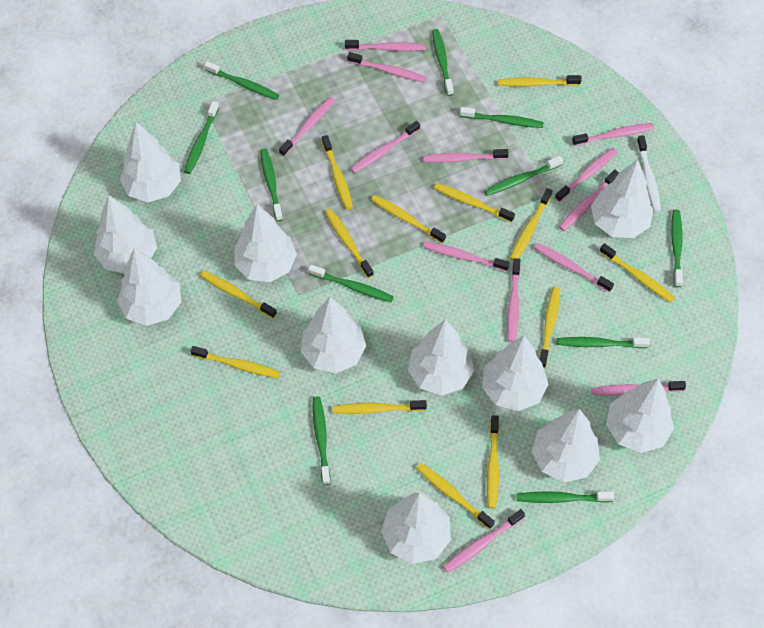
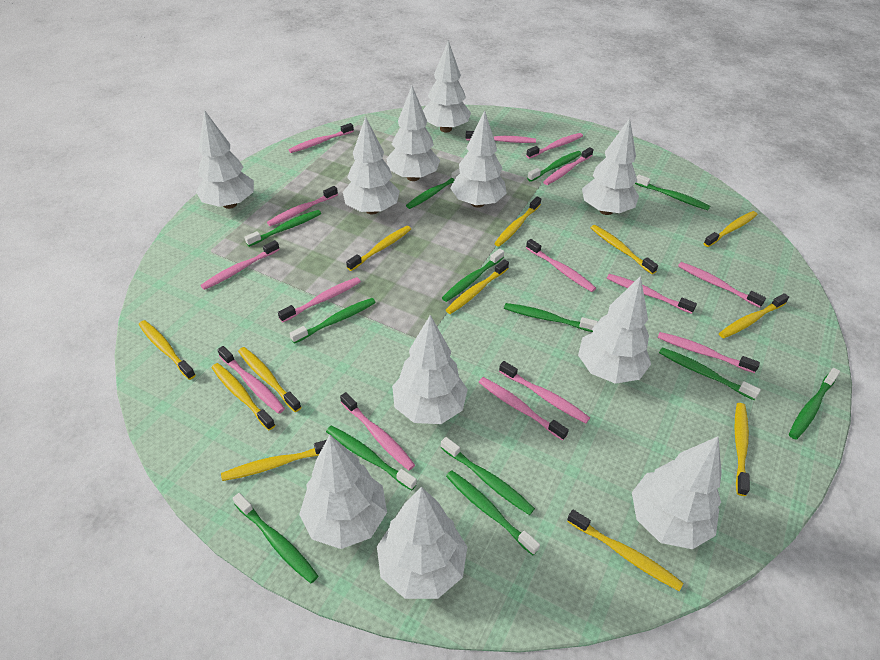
green toothbrush: [184,101,219,174] [204,61,279,100] [260,148,283,221] [309,265,394,302] [313,396,331,485] [432,29,454,96] [460,107,544,128] [484,156,563,196] [516,491,615,503] [557,337,650,348] [671,209,683,287] = 11 -> [232,493,318,583] [245,210,321,247] [289,298,376,344] [326,426,417,491] [406,169,460,209] [441,437,535,515] [442,249,504,302] [446,470,540,555] [504,303,598,332] [527,151,582,182] [635,175,710,210] [659,347,761,400] [789,368,840,440] = 13
pink toothbrush: [279,97,335,156] [345,40,426,51] [347,52,427,82] [350,121,420,173] [423,149,509,163] [423,242,510,271] [443,509,525,573] [507,258,520,342] [534,243,614,292] [555,148,617,202] [559,169,619,231] [572,123,654,146] [591,381,686,396] = 13 -> [200,240,280,290] [217,346,285,414] [267,186,338,226] [278,277,361,322] [288,123,354,153] [340,392,415,471] [466,131,536,143] [479,377,569,441] [499,361,590,423] [526,133,583,159] [526,239,596,292] [543,147,594,185] [607,274,697,314] [658,332,760,373] [678,262,766,308] = 15
white toothbrush: [637,135,661,212] = 1 -> none = 0
yellow toothbrush: [191,346,280,378] [200,270,277,318] [322,135,353,210] [325,209,374,278] [333,400,427,414] [371,195,446,243] [416,463,495,529] [434,183,515,223] [487,415,499,509] [498,75,582,86] [510,188,552,261] [539,287,560,368] [599,243,675,302] = 13 -> [139,320,196,380] [212,363,275,430] [221,440,326,481] [238,347,301,412] [346,226,411,271] [446,259,509,314] [494,197,541,247] [567,510,683,591] [591,225,658,274] [704,211,757,247] [719,293,789,339] [735,403,750,496] = 12

